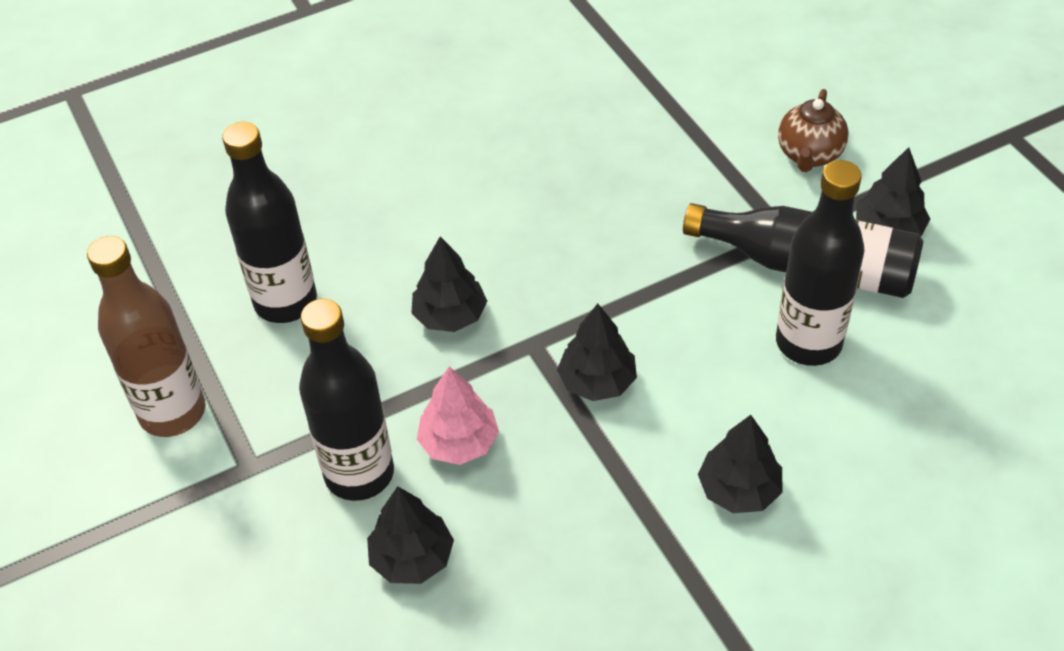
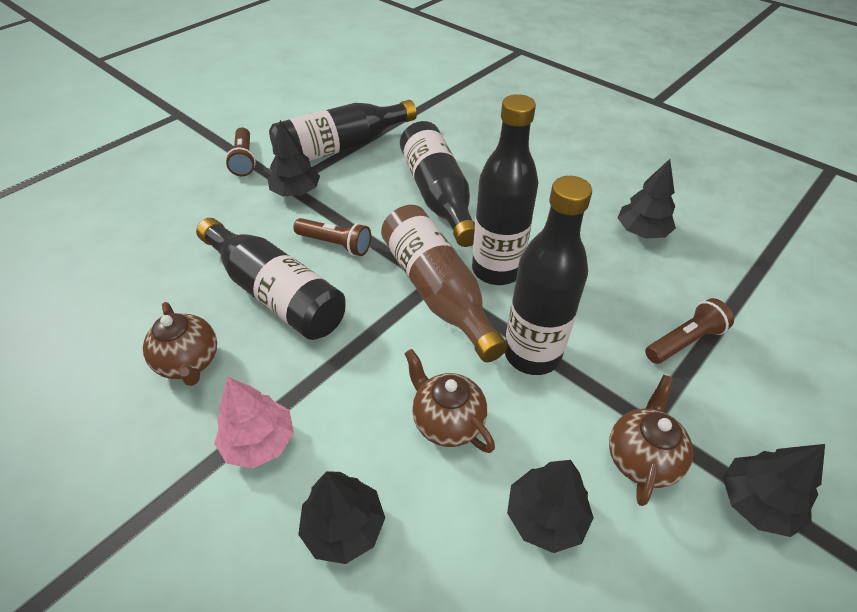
black bottle: [222,122,317,323] [299,299,394,501] [683,203,924,298] [776,160,865,366] = 4 -> [196,218,346,340] [269,100,417,161] [400,121,475,247] [472,94,538,285] [505,176,592,375] = 5
brown flashlight: none = 0 -> [225,127,256,176] [293,218,371,256] [645,298,734,364] = 3
brown teapot: [778,89,849,172] = 1 -> [143,302,217,386] [404,349,495,453] [609,375,693,506] = 3

